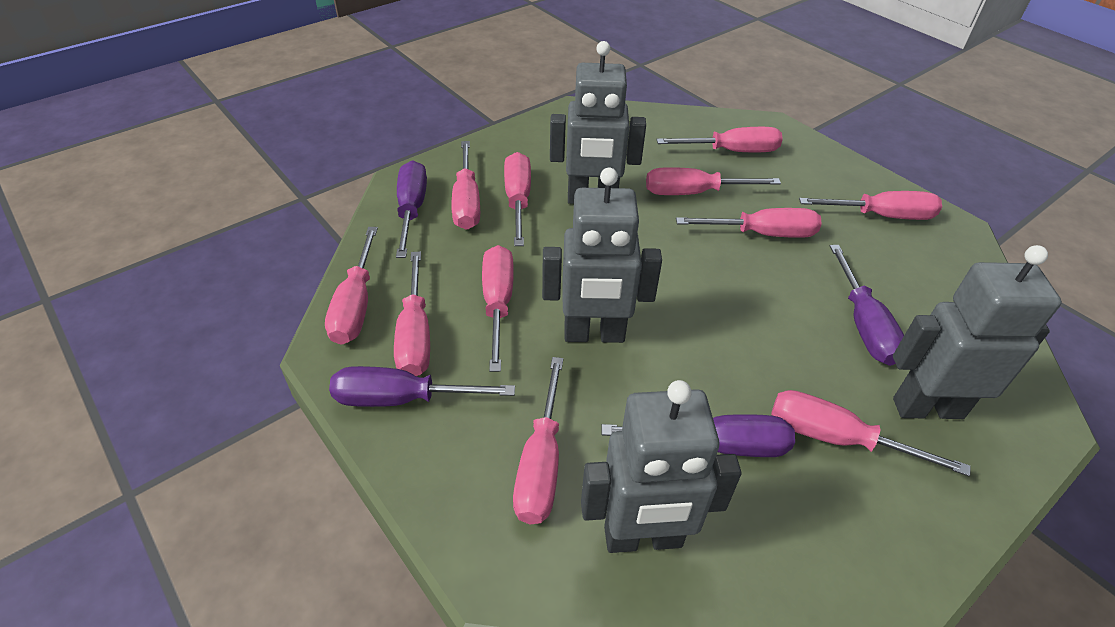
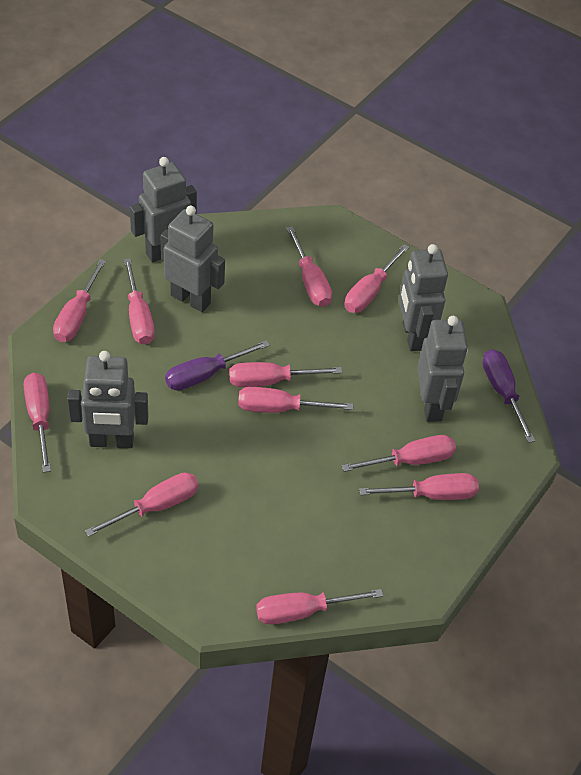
grey robot: [542,168,662,343] [550,41,646,204] [581,380,741,553] [893,245,1062,419] = 4 -> [67,351,149,448] [130,157,197,263] [161,206,225,312] [399,244,448,351] [417,316,468,422] = 5
purple screwdriver: [329,366,515,407] [396,160,427,258] [601,414,795,457] [830,245,904,366] = 4 -> [165,340,270,391] [482,349,535,443] = 2

